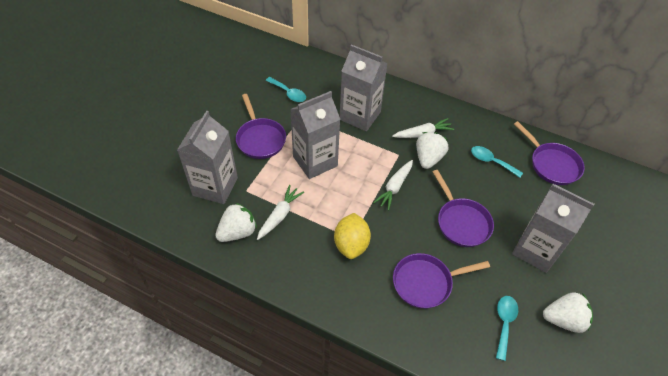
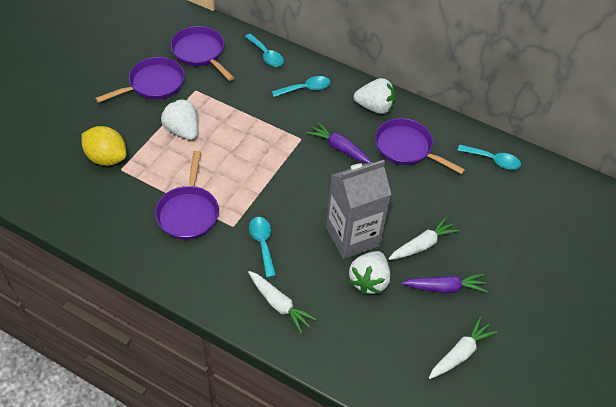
grey carton: [177,110,238,204] [290,91,340,179] [340,44,388,132] [512,184,594,273] = 4 -> [326,160,392,259] = 1
purple carrot: none = 0 -> [306,122,372,163] [401,273,488,293] = 2
turquoise spoon: [265,77,306,102] [471,146,523,178] [496,296,518,361] = 3 -> [245,33,284,67] [249,217,276,278] [272,76,330,97] [457,145,521,170] = 4

